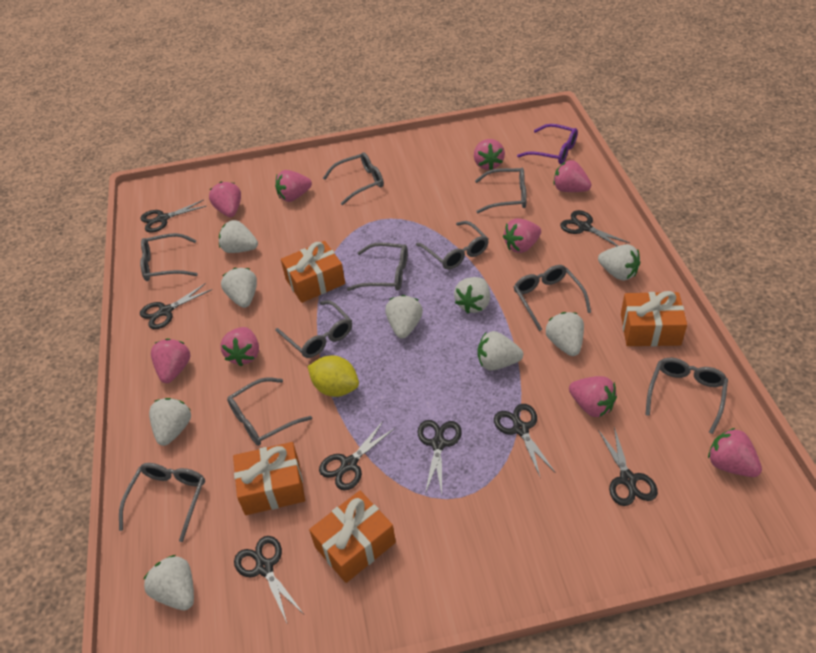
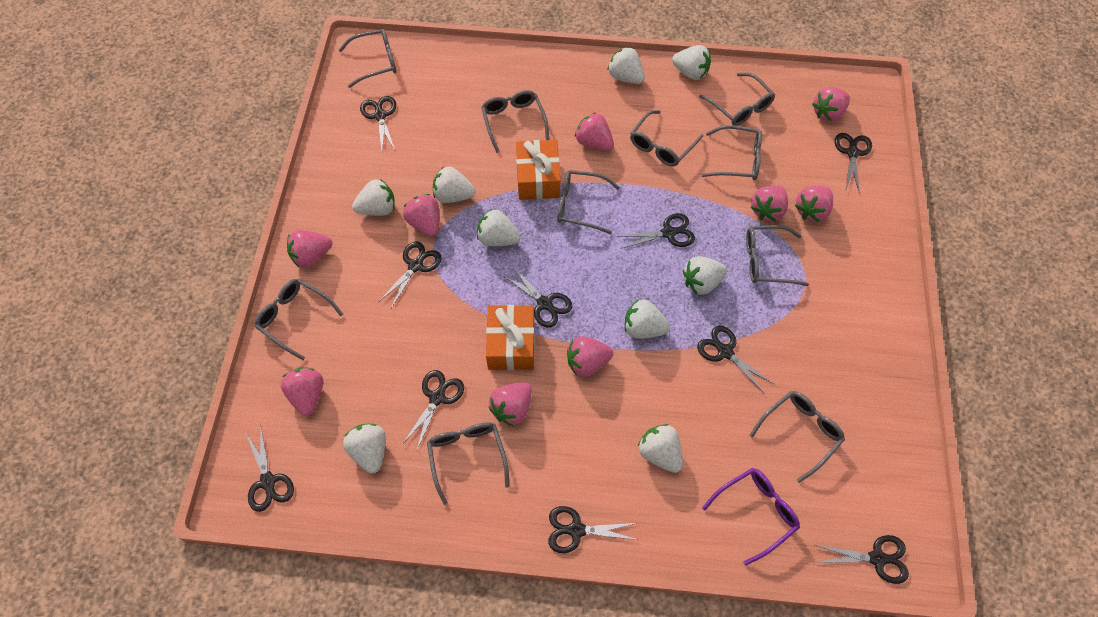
black scissors: [140,200,206,233] [140,283,212,329] [234,536,303,623] [319,421,395,491] [417,420,462,494] [494,404,556,476] [560,210,630,246] [598,427,658,506] = 8 -> [245,426,294,512] [360,96,396,152] [379,241,442,308] [402,370,464,450] [502,267,572,328] [548,506,638,553] [620,213,695,249] [697,326,774,394] [815,535,909,584] [834,133,872,194] = 10
orange gift: [233,442,305,515] [281,241,345,303] [309,491,396,583] [621,291,687,346] = 4 -> [486,305,535,370] [516,140,560,200] = 2
yellow lemon: [308,355,359,397] = 1 -> none = 0

